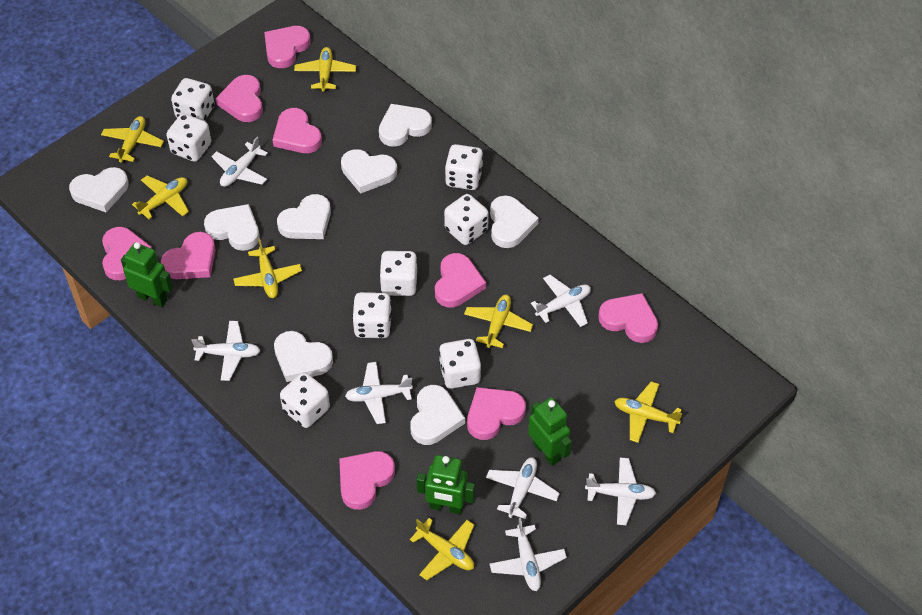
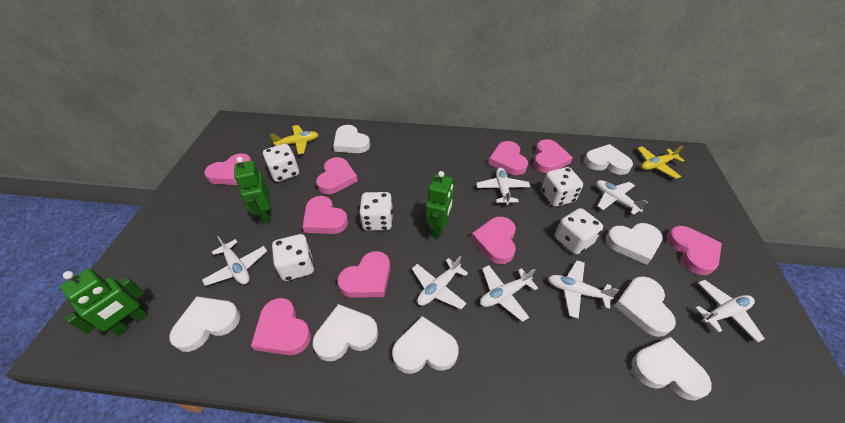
white dice: [166,114,211,162] [171,78,214,121] [280,372,330,428] [352,292,392,338] [379,251,418,296] [439,339,481,389] [444,194,489,245] [445,144,483,190] = 8 -> [263,144,299,182] [272,234,314,281] [359,192,393,231] [541,167,583,207] [555,208,603,255] = 5
yellow plane: [101,116,164,163] [132,176,189,219] [233,238,302,298] [294,47,356,92] [410,518,474,580] [464,295,533,348] [614,381,683,443] = 7 -> [270,125,319,155] [637,146,685,179] = 2

